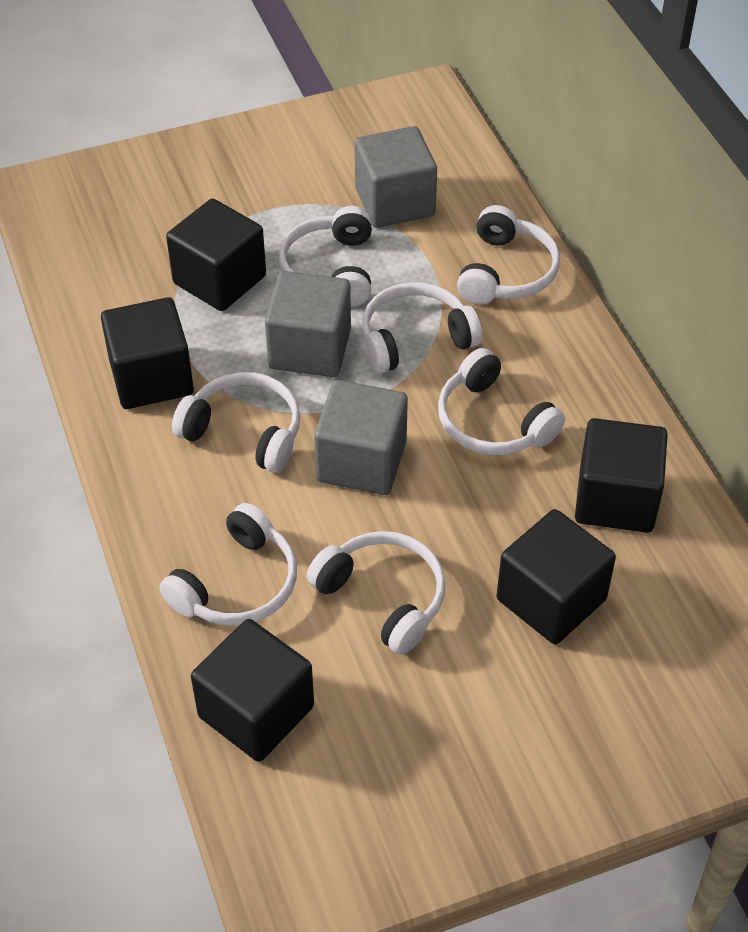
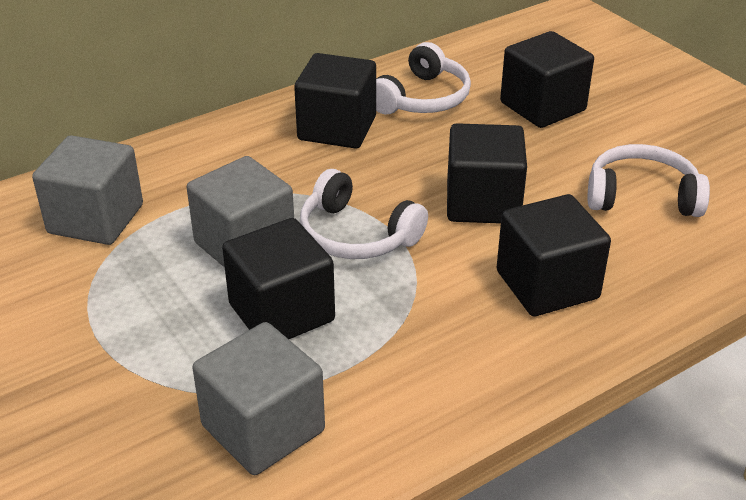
white headphones: [159,503,297,626] [172,372,300,473] [279,206,372,307] [306,531,446,655] [362,282,482,374] [438,348,565,455] [457,205,560,304] = 7 -> [300,169,428,259] [376,42,471,114] [588,144,710,217] = 3

